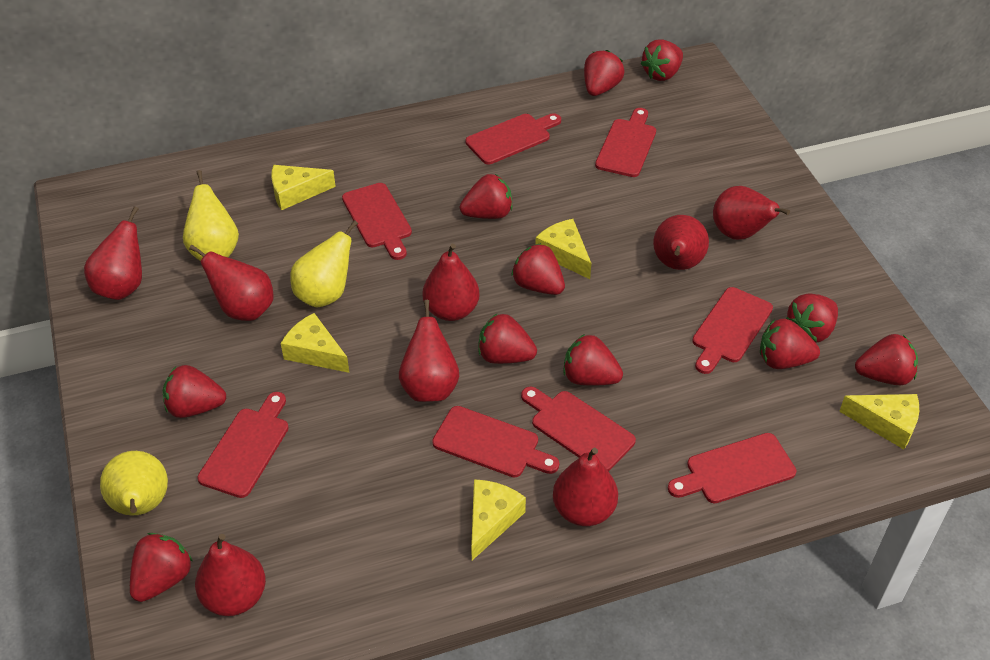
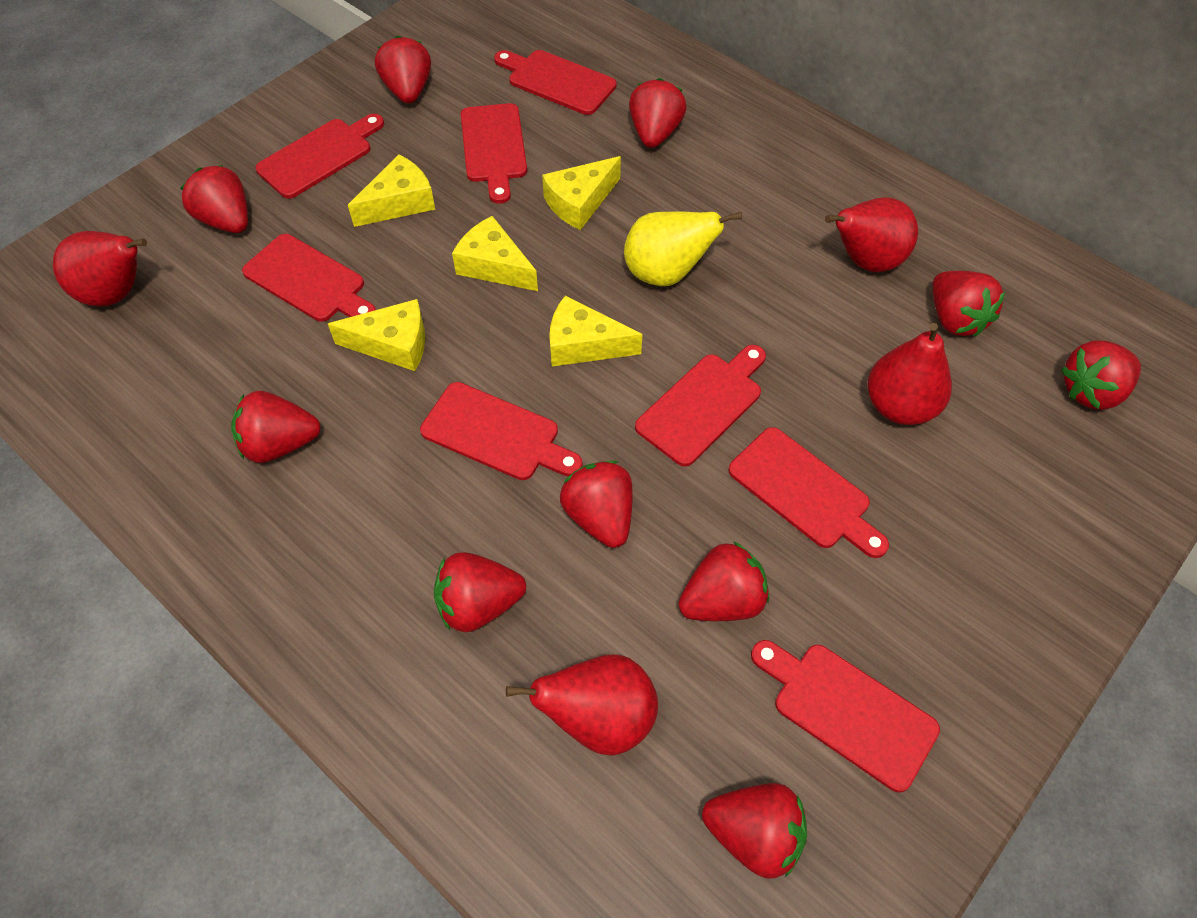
red pear: [84,206,142,300] [189,245,273,321] [195,534,266,616] [399,300,459,402] [422,244,480,321] [553,448,618,526] [653,215,709,270] [713,186,790,240] = 8 -> [53,231,147,306] [506,654,658,756] [825,197,918,272] [867,323,952,425] = 4
red strawberry: [130,533,193,602] [163,365,226,418] [460,174,512,219] [478,314,537,364] [511,243,565,295] [563,334,623,386] [584,50,624,96] [641,39,683,81] [760,319,820,369] [786,293,838,343] [855,334,918,385] = 11 -> [180,165,248,233] [231,391,321,463] [375,36,431,104] [434,552,526,632] [560,461,633,548] [629,78,687,148] [678,541,769,621] [702,783,807,879] [932,271,1005,337] [1061,341,1141,410] = 10
yellow pear: [100,451,168,516] [183,170,239,261] [290,220,358,307] = 3 -> [624,211,742,286] = 1

